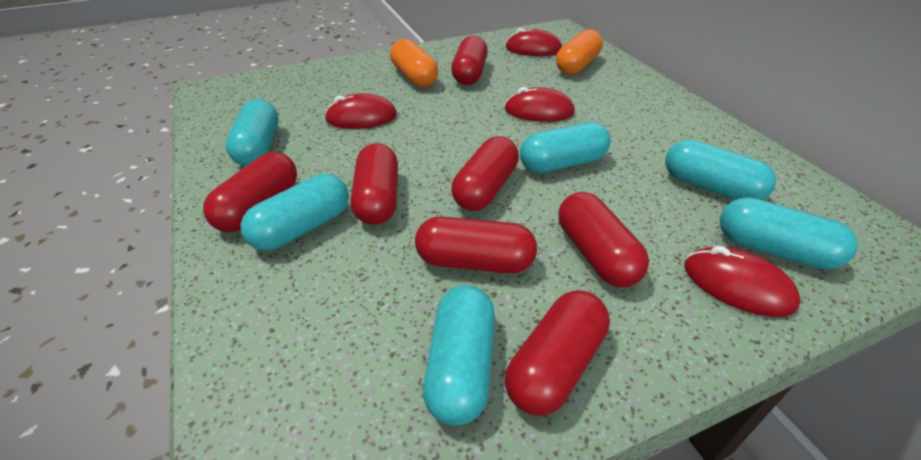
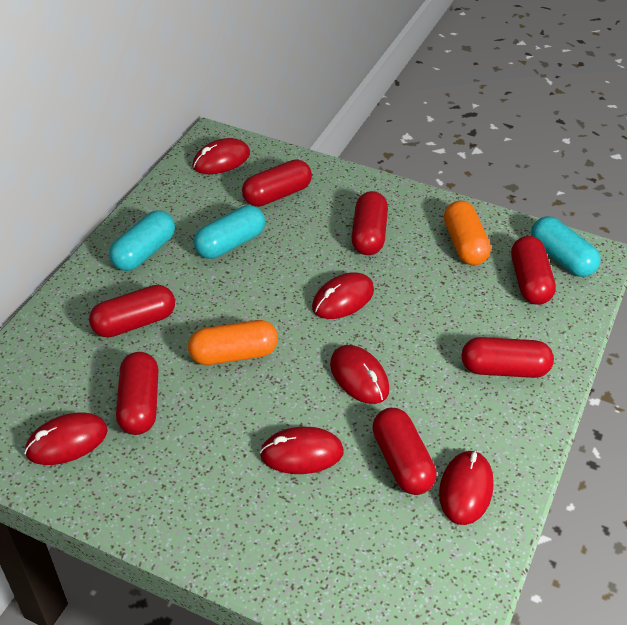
red mouse: [324,93,397,129] [505,87,575,122] [506,28,562,56] [684,246,800,317] = 4 -> [24,412,108,465] [192,138,250,174] [260,427,344,474] [312,273,374,319] [330,345,389,404] [439,450,494,525] = 6
turquoise capsule: [226,99,279,166] [240,174,349,251] [423,285,495,425] [520,122,611,173] [665,140,776,200] [720,197,857,269] = 6 -> [109,210,175,271] [194,205,265,259] [531,216,601,277] = 3

